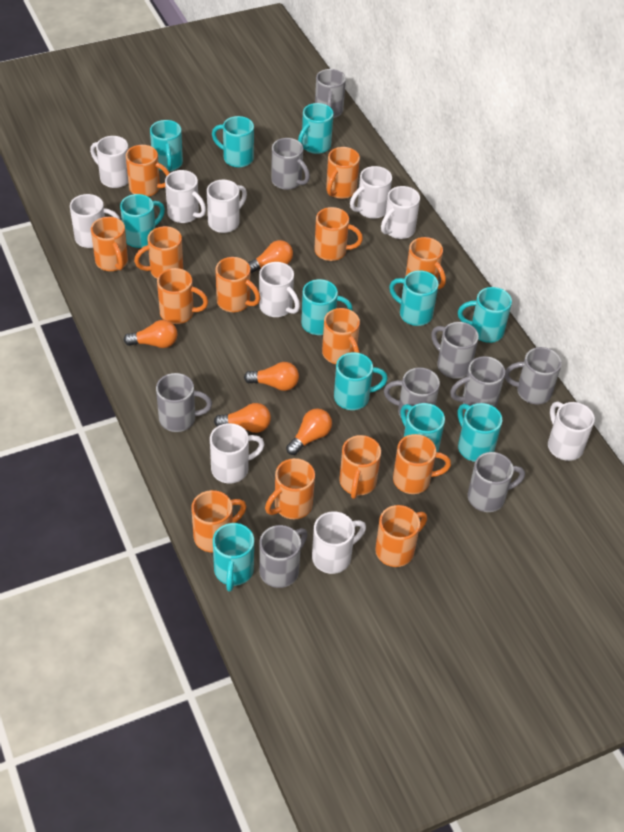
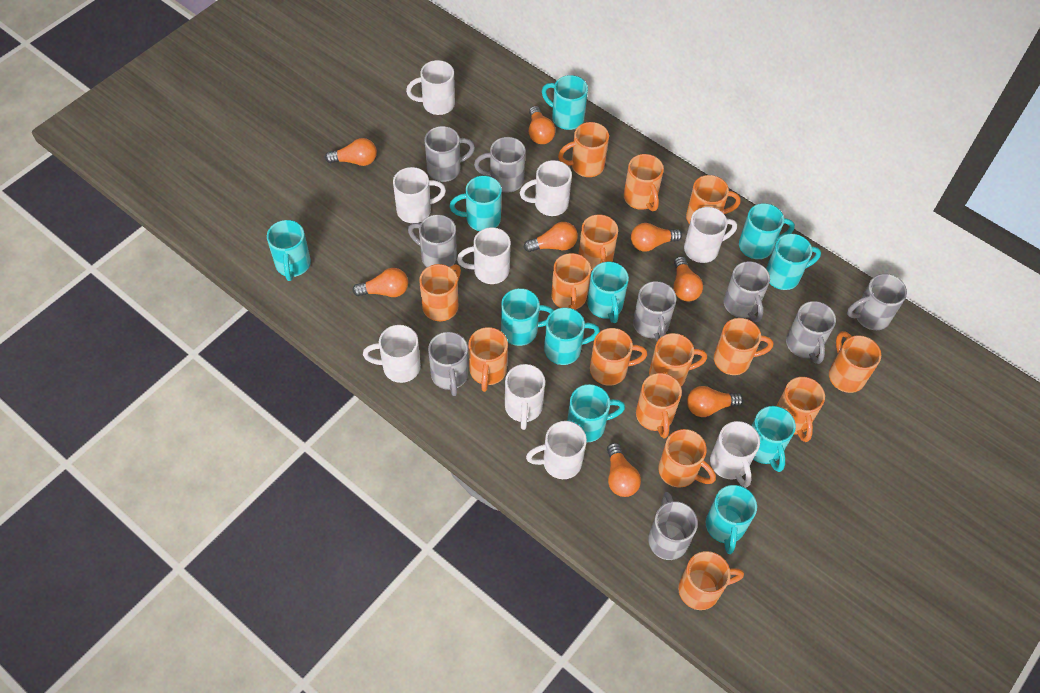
orange light bulb: [124,320,177,348] [214,403,271,433] [244,362,299,391] [248,240,293,273] [286,408,332,455] = 5 -> [325,138,377,166] [352,268,408,297] [523,222,578,252] [529,106,556,144] [607,443,641,497] [631,223,682,252] [674,256,703,302] [687,386,744,417] = 8
orange mug: [91,217,128,271] [126,145,169,197] [134,226,183,279] [157,268,208,324] [191,490,246,552] [216,257,260,312] [265,458,315,519] [314,207,363,261] [322,308,360,364] [326,147,360,199] [339,435,381,499] [375,505,427,567] [393,434,451,494] [405,237,446,289] = 14 -> [419,264,461,321] [469,327,508,392] [551,253,591,310] [558,122,609,177] [579,215,618,270] [590,328,647,386] [624,154,664,211] [636,373,682,438] [649,333,707,386] [658,429,716,488] [678,551,744,610] [686,175,741,224] [714,318,773,375] [777,377,825,442] [829,331,881,393] = 15
white mug: [70,194,120,248] [90,136,128,188] [165,170,206,223] [207,180,247,233] [210,423,265,483] [259,262,300,317] [312,511,366,574] [350,166,392,219] [381,186,420,239] [548,402,595,461] = 10 -> [363,325,421,383] [393,167,446,223] [406,60,455,115] [457,227,511,284] [505,364,545,430] [520,160,572,216] [526,421,587,479] [684,207,737,263] [710,421,760,488] = 9

